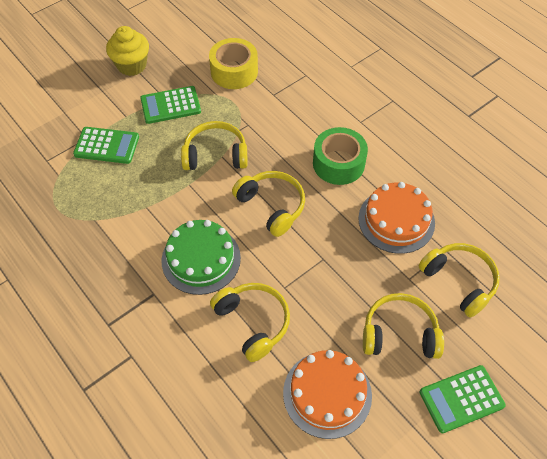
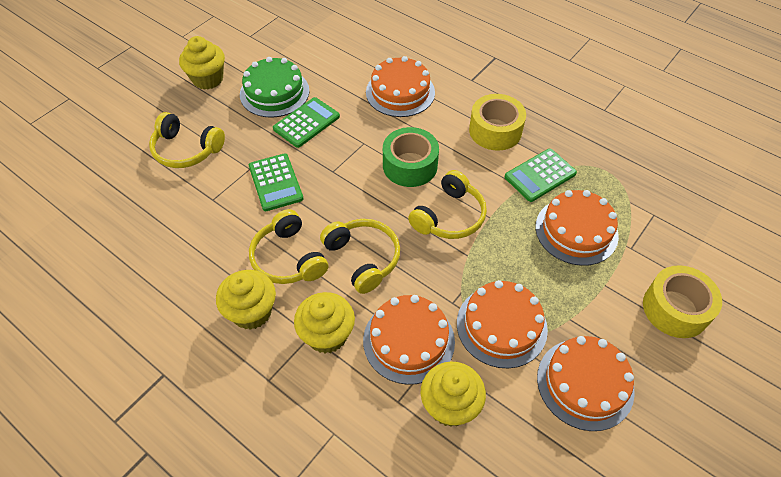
orange cake: [283,350,372,439] [358,182,435,254] = 2 -> [363,295,455,385] [366,56,435,117] [457,280,548,368] [535,190,619,266] [537,336,635,431] = 5
yellow cupcake: [106,26,149,76] = 1 -> [179,36,225,90] [216,270,276,330] [294,292,355,354] [421,362,486,427] = 4
yellow headphones: [181,121,248,170] [210,283,290,362] [232,171,305,237] [363,293,444,359] [418,243,500,318] = 5 -> [149,112,225,168] [249,209,328,284] [320,219,400,294] [408,170,487,239] = 4
yellow tape: [209,38,258,89] = 1 -> [469,94,526,151] [643,265,722,338] = 2

